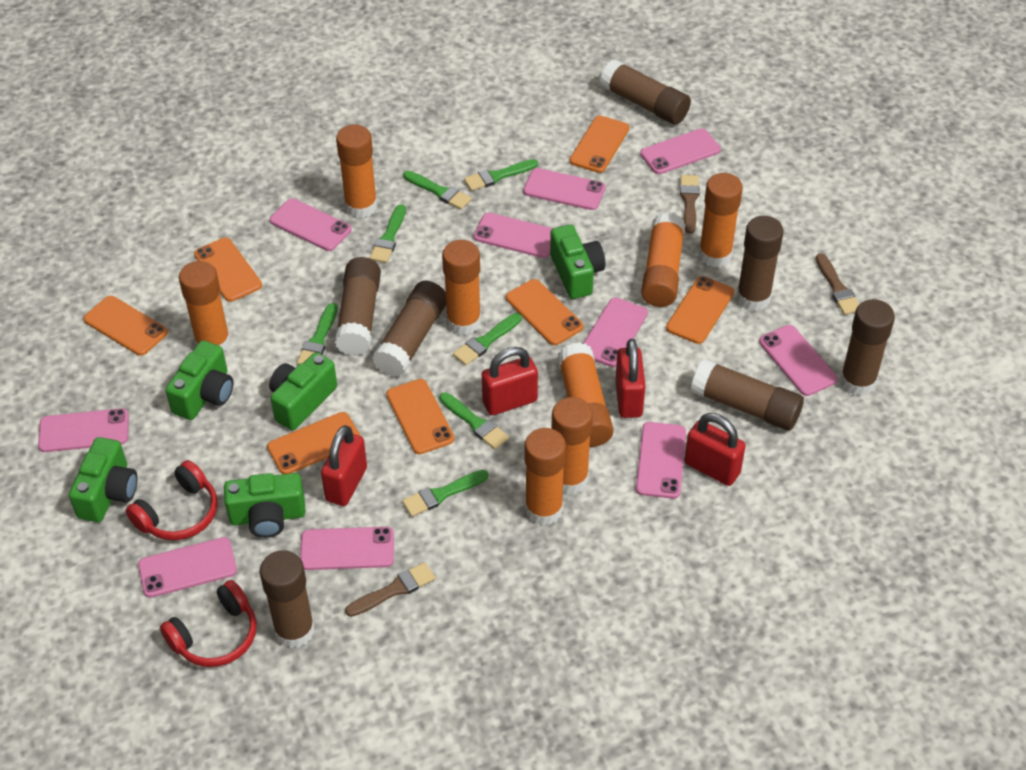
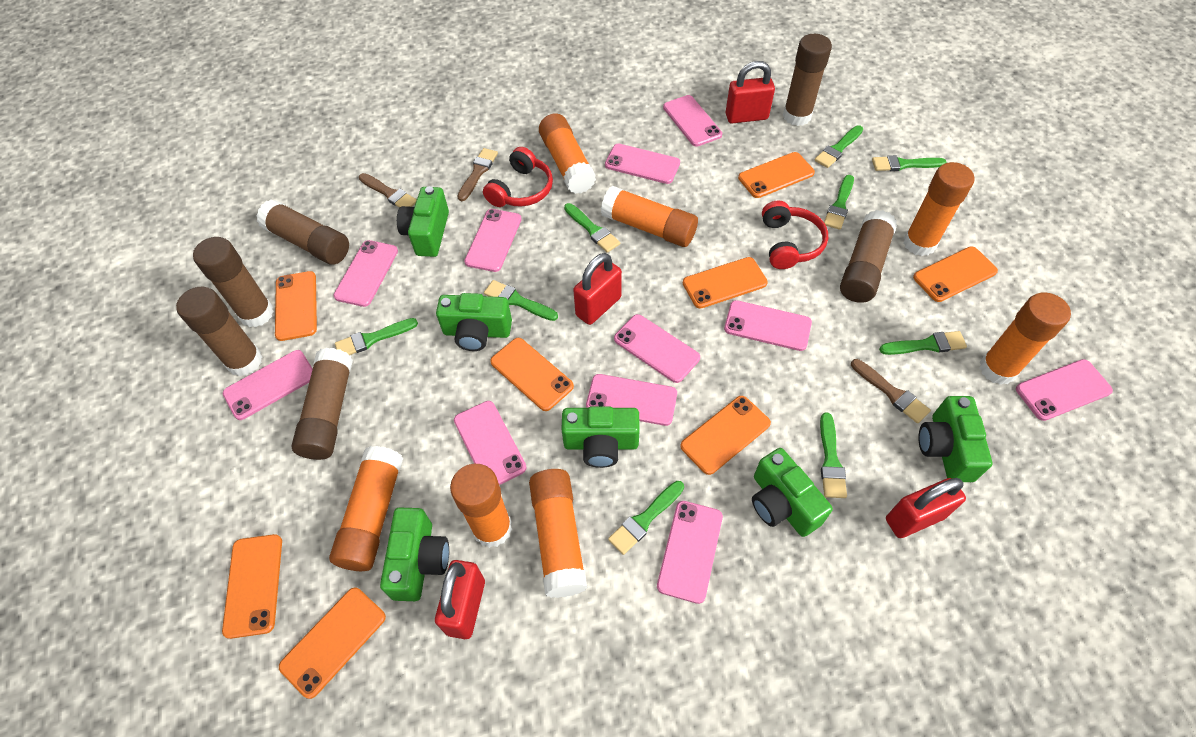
brown glue stick: [259,550,315,648] [335,257,381,355] [372,281,446,377] [600,59,691,125] [691,359,804,430] [736,216,784,311] [840,299,895,396] = 7 -> [176,287,262,376] [193,237,274,327] [256,199,349,264] [291,348,353,460] [783,34,832,126] [840,210,897,303] = 6
green brush: [297,303,338,365] [370,204,406,263] [402,470,489,517] [403,171,472,210] [439,392,509,450] [453,313,522,365] [464,159,538,191] = 7 -> [335,318,418,355] [484,280,558,321] [564,203,620,253] [608,481,684,555] [814,125,863,168] [820,413,847,498] [824,175,854,230] [872,155,947,171] [879,331,967,355] = 9
green camera: [69,437,138,522] [165,340,234,420] [224,473,306,538] [269,352,337,430] [550,225,605,299] = 5 -> [380,508,449,601] [397,186,449,257] [436,293,512,351] [561,406,640,468] [752,448,833,537] [918,396,992,482] = 6
orange glue stick: [179,261,231,352] [336,124,377,218] [442,240,481,335] [525,428,566,525] [552,397,593,494] [557,342,614,447] [641,212,685,307] [699,173,743,267] = 8 -> [329,446,403,571] [450,464,512,548] [529,469,588,598] [539,113,596,194] [601,186,698,247] [903,162,975,256] [979,293,1071,385] = 7
orange phone: [83,296,168,356] [194,238,262,302] [267,412,361,474] [386,379,454,454] [506,279,583,345] [570,116,629,173] [666,276,734,344] = 7 -> [222,534,282,639] [275,271,317,341] [279,587,386,699] [490,338,574,411] [680,396,771,475] [683,257,768,309] [738,152,815,198] [913,246,998,302] = 8
pink phone: [38,408,129,452] [138,537,237,598] [270,198,352,251] [300,527,394,570] [473,213,553,258] [523,168,606,210] [583,298,648,367] [636,422,686,499] [640,128,721,174] [759,325,838,396] = 10 -> [223,350,313,420] [334,240,398,307] [454,401,527,485] [464,209,521,272] [586,374,677,426] [605,144,680,184] [614,314,700,383] [657,501,723,604] [663,95,722,147] [724,300,812,351] [1016,359,1113,421] = 11

